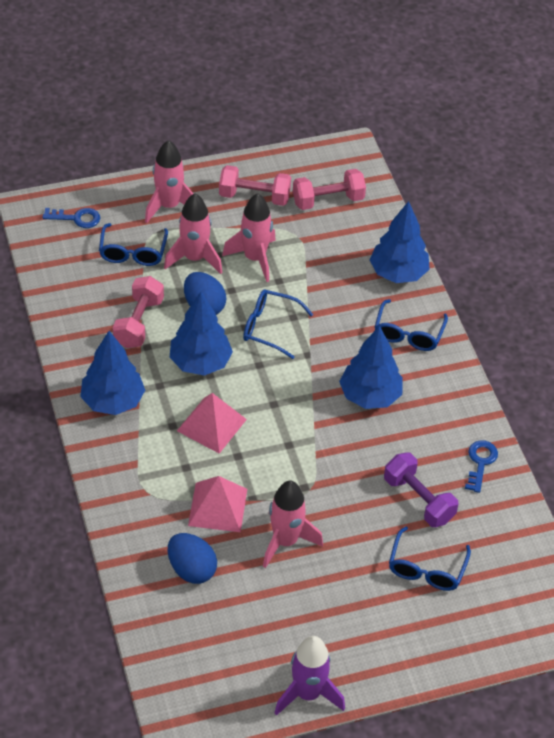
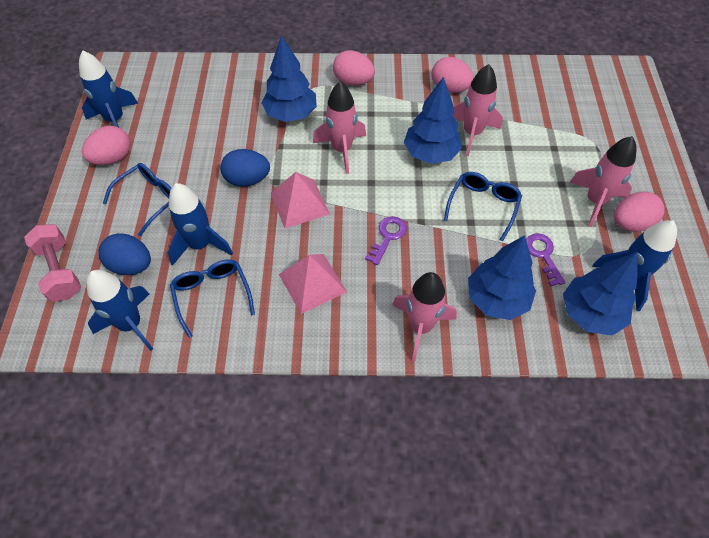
blue glasses: [99,223,168,266] [243,289,313,359] [375,299,448,351] [389,527,471,591] = 4 -> [103,163,171,236] [170,259,255,338] [444,172,522,241] = 3
blue key: [42,208,100,228] [465,440,498,493] = 2 -> none = 0
blue rocket: none = 0 -> [79,50,138,127] [87,270,153,351] [168,183,233,266] [592,220,677,311] = 4
pink dumbbell: [113,276,164,348] [219,165,291,206] [293,169,366,210] = 3 -> [24,224,81,302] = 1
pink egg: none = 0 -> [82,126,131,165] [333,50,375,86] [431,57,474,93] [614,192,665,232] = 4
purple dumbbell: [384,452,458,527] = 1 -> none = 0
purple key: none = 0 -> [365,216,407,265] [526,233,565,287] = 2
purple rocket: [274,636,345,716] = 1 -> none = 0

